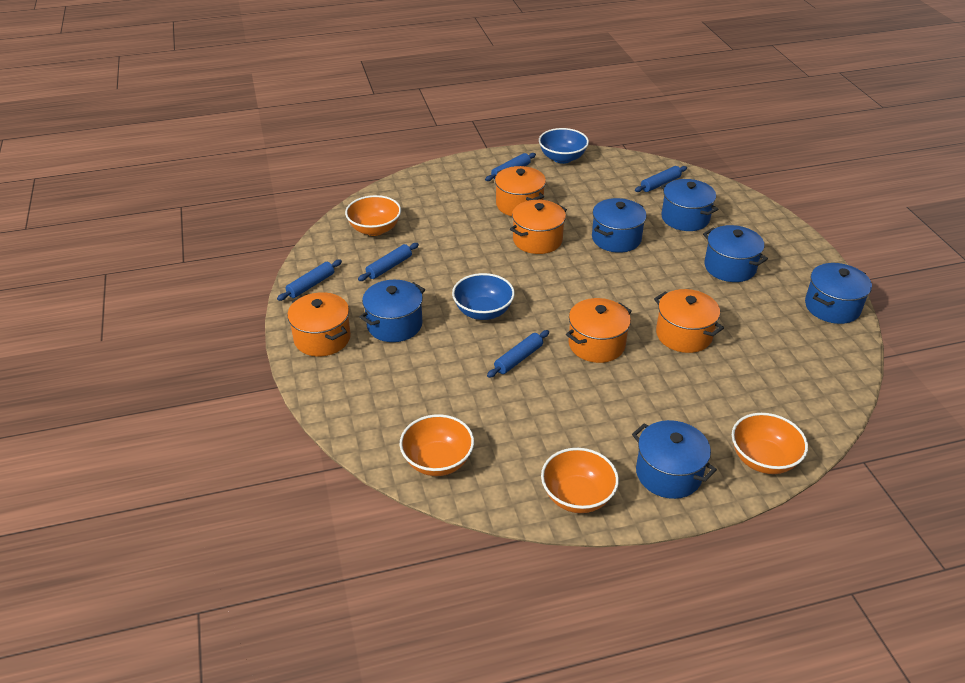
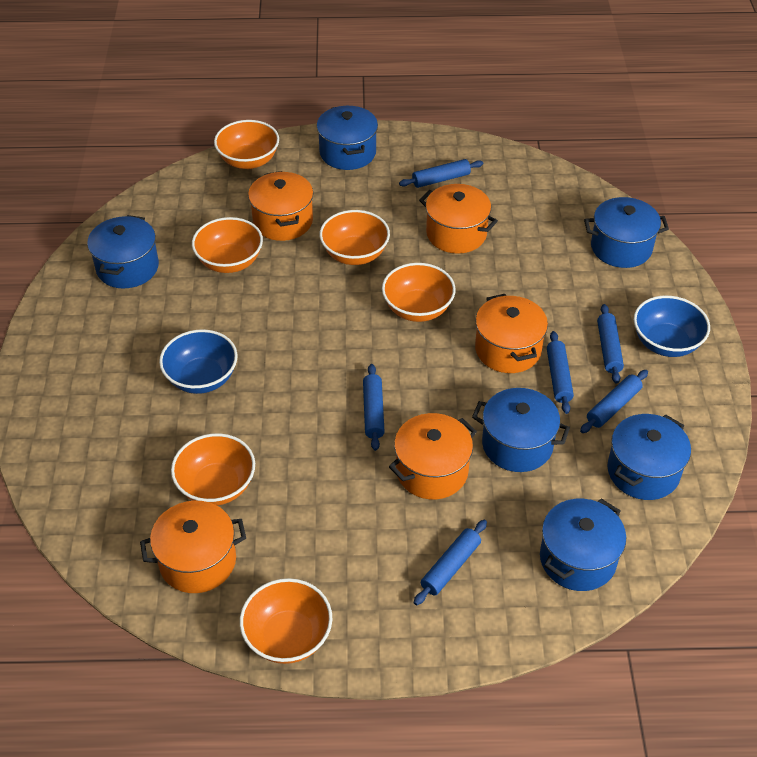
blue rolling pin: [277,260,342,301] [358,243,419,281] [485,153,536,181] [487,330,549,378] [635,166,687,192] = 5 -> [363,364,385,451] [399,159,483,188] [414,520,487,605] [547,331,574,414] [580,370,648,433] [597,304,624,384] = 6
orange bowl: [345,195,401,236] [400,414,474,476] [541,448,619,513] [732,413,808,474] = 4 -> [171,433,255,505] [192,217,263,273] [214,120,279,169] [240,578,332,664] [319,210,390,265] [382,263,456,322] = 6

